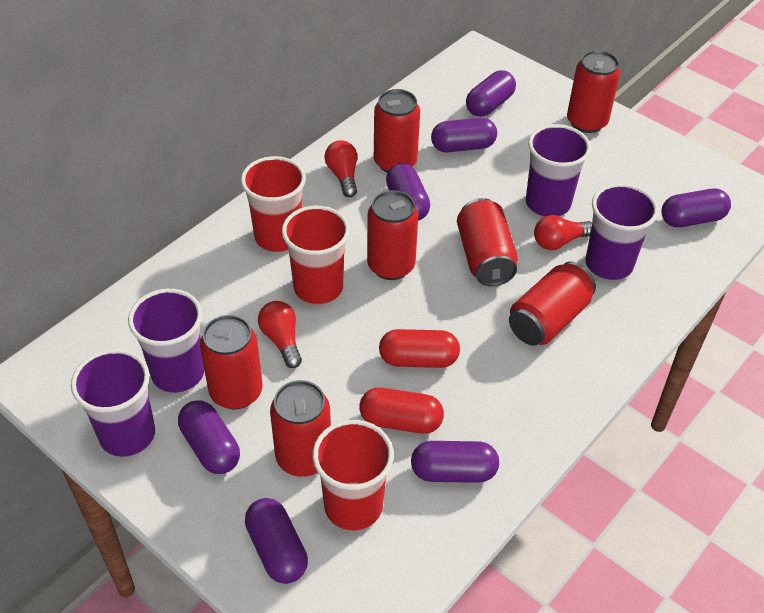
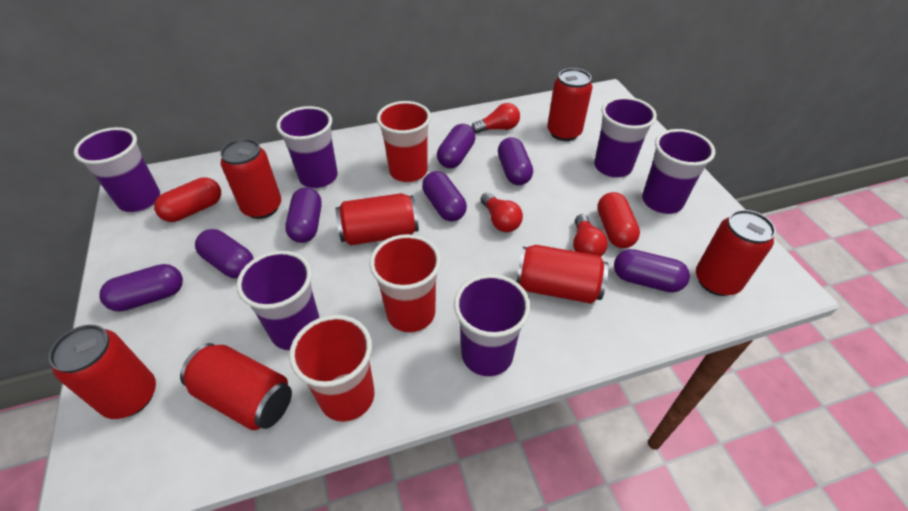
purple cup: [71,349,155,457] [128,289,204,393] [526,124,591,217] [585,183,658,280] = 4 -> [74,127,160,212] [236,251,320,351] [276,106,338,188] [454,274,531,377] [594,97,657,178] [642,129,715,214] = 6

